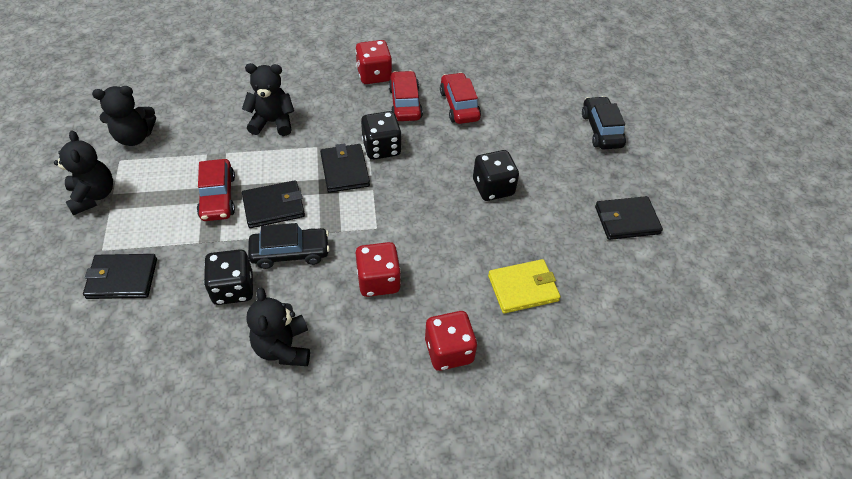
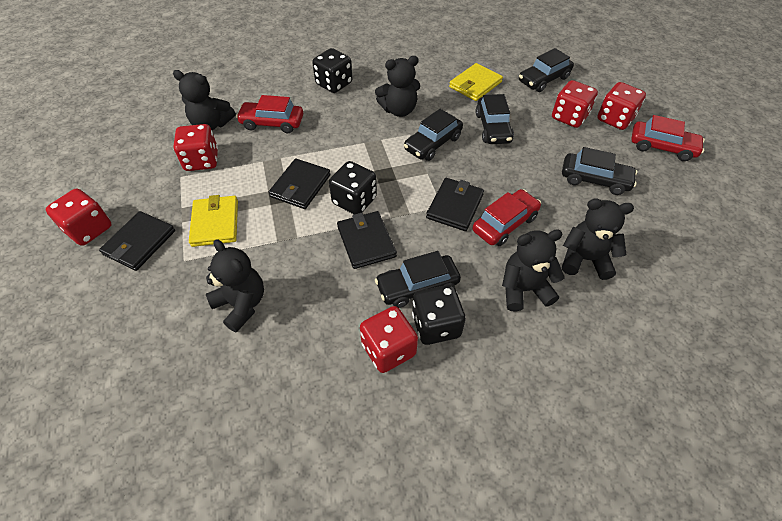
black car: [248,223,330,269] [582,96,626,150] = 2 -> [375,251,461,308] [404,109,463,161] [476,94,514,144] [519,48,574,92] [562,147,637,195] = 5
black teddy bear: [54,130,113,215] [92,86,156,146] [242,63,294,136] [246,288,310,366] = 4 -> [173,70,236,130] [206,239,264,333] [375,56,420,117] [502,230,565,312] [562,198,634,280] = 5
red dice: [355,40,392,84] [356,242,401,297] [425,311,477,371] = 3 -> [46,189,112,246] [174,124,218,171] [360,306,418,373] [552,80,598,128] [597,82,646,130] = 5
yellow wallet: [488,259,561,314] = 1 -> [189,195,238,247] [449,63,503,101] = 2

